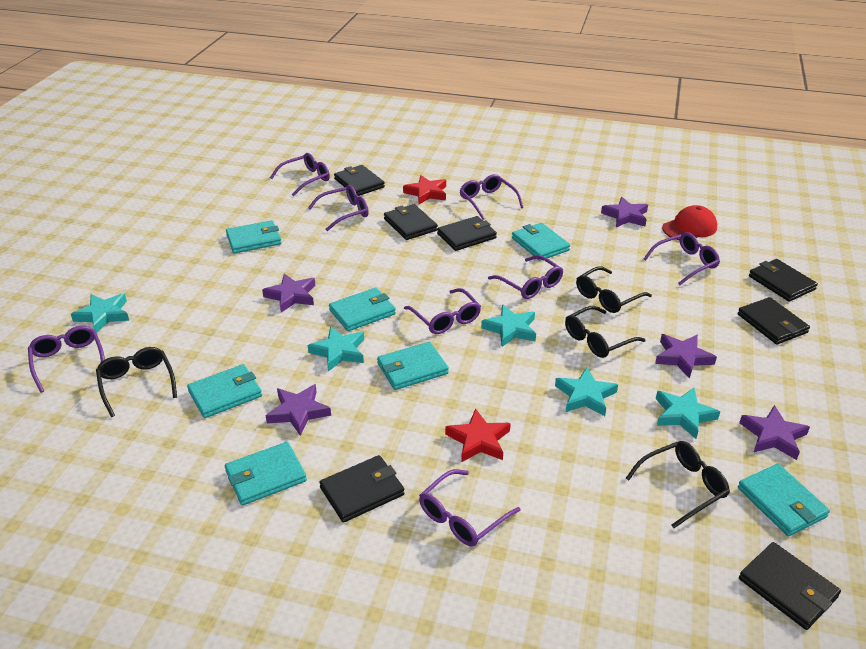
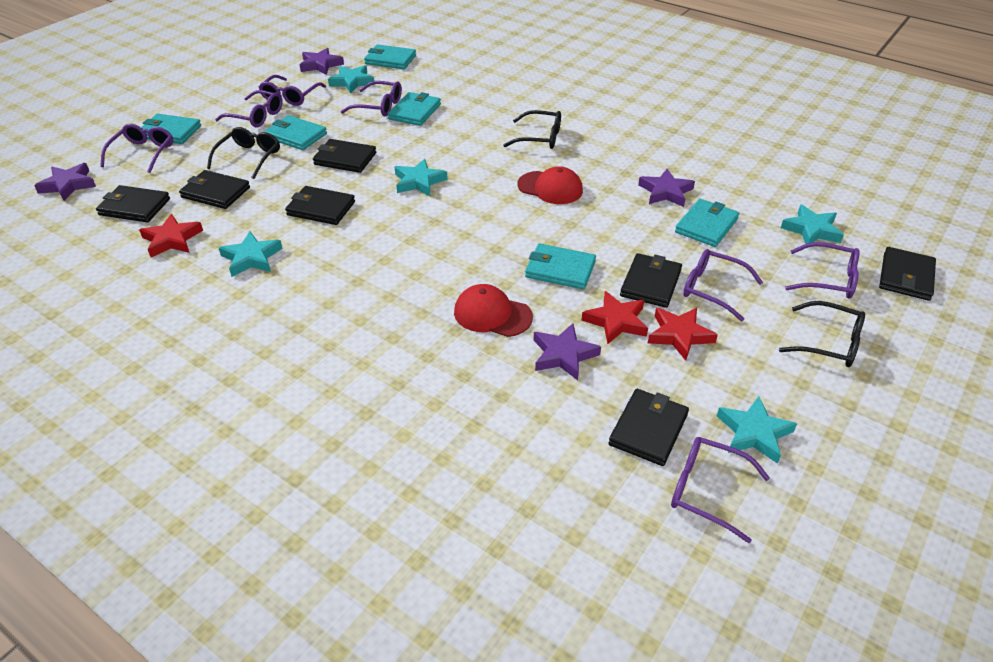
black glasses: [96,347,177,417] [565,306,646,358] [576,266,652,313] [626,441,730,528] = 4 -> [207,127,280,179] [503,110,561,149] [779,301,865,367] = 3
purple glasses: [28,326,105,393] [270,153,330,196] [308,185,369,231] [404,288,481,334] [419,469,520,546] [460,174,524,220] [488,255,563,299] [644,232,720,285] = 8 -> [100,124,173,173] [215,90,283,127] [258,75,326,106] [341,81,402,116] [671,437,770,543] [683,249,763,321] [785,242,859,299] = 7
purple star: [262,273,315,312] [266,384,331,436] [601,197,648,227] [655,334,717,379] [739,405,810,460] = 5 -> [34,163,96,201] [300,48,344,75] [534,323,601,381] [638,169,695,207] = 4
red cap: [662,205,717,240] = 1 -> [454,284,533,337] [517,166,583,204] = 2
red star: [403,175,446,204] [445,408,511,462] = 2 -> [139,214,203,257] [582,291,648,344] [648,308,718,361] = 3
turquoise wallet: [187,364,262,418] [225,442,307,506] [226,220,282,254] [329,288,396,331] [377,342,449,390] [512,223,570,261] [738,464,830,536] = 7 -> [141,114,201,144] [264,115,327,150] [364,44,416,69] [388,92,441,126] [525,243,596,289] [675,199,739,247] = 6

